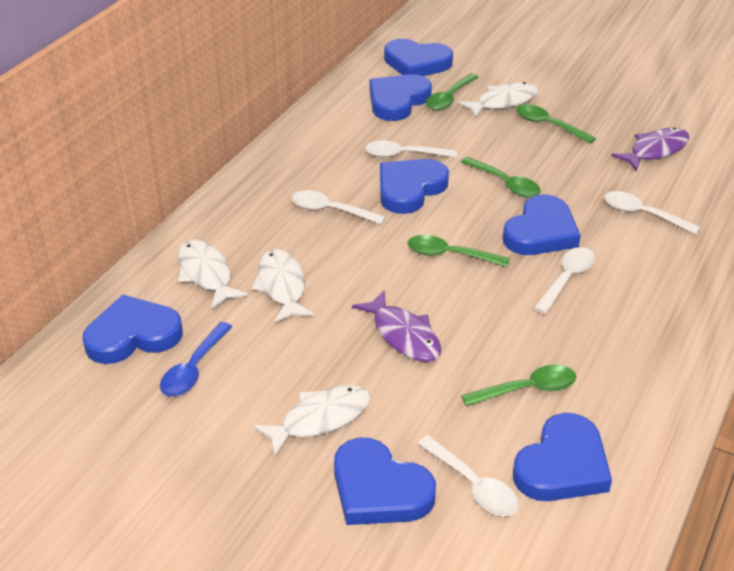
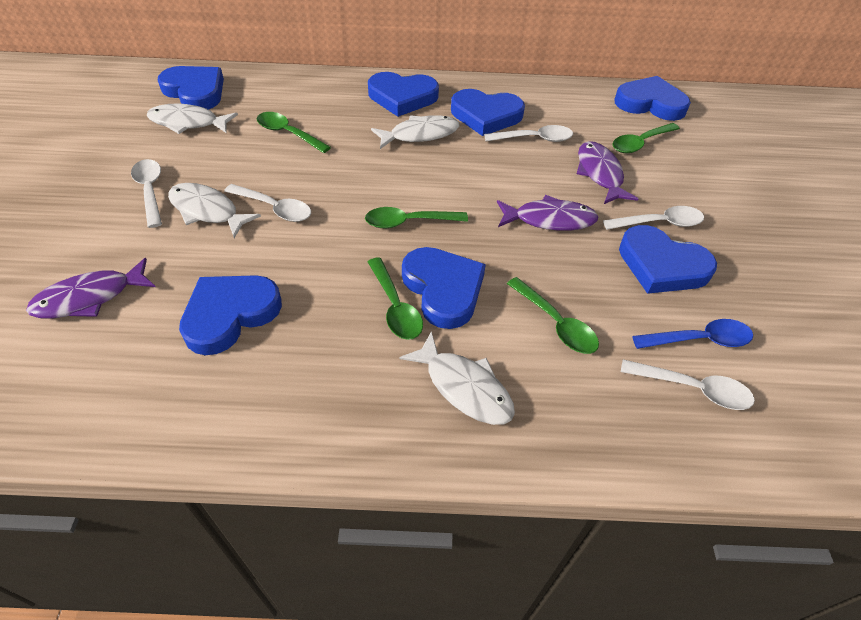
purple fish: [352,290,441,362] [611,127,690,172] = 2 -> [26,258,156,318] [497,195,599,231] [577,141,638,204] = 3

